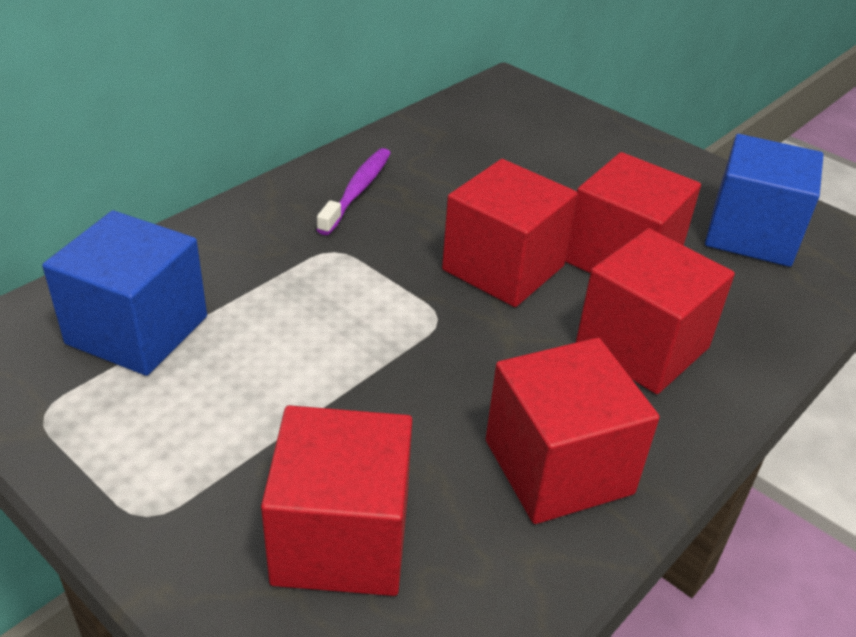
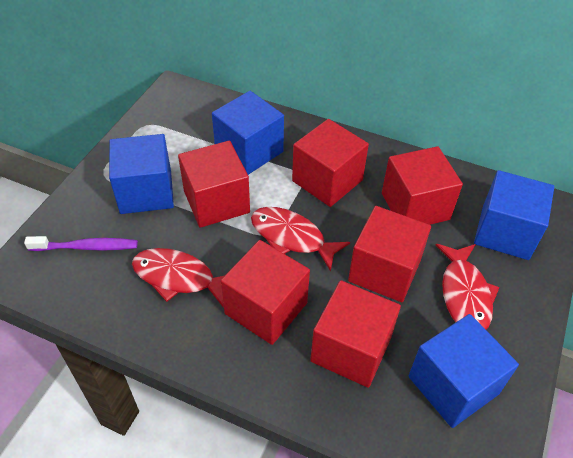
blue cube: [42,210,207,376] [705,134,824,267] = 2 -> [109,134,174,214] [212,91,284,175] [408,314,519,428] [474,170,554,260] = 4
red cube: [261,405,412,596] [442,159,578,307] [486,338,660,524] [565,152,701,273] [576,228,735,394] = 5 -> [178,141,250,228] [221,240,310,345] [292,119,369,207] [310,280,401,388] [348,206,431,302] [382,146,463,225] = 6
red fish: none = 0 -> [132,248,224,307] [251,207,350,271] [436,244,500,330] = 3

